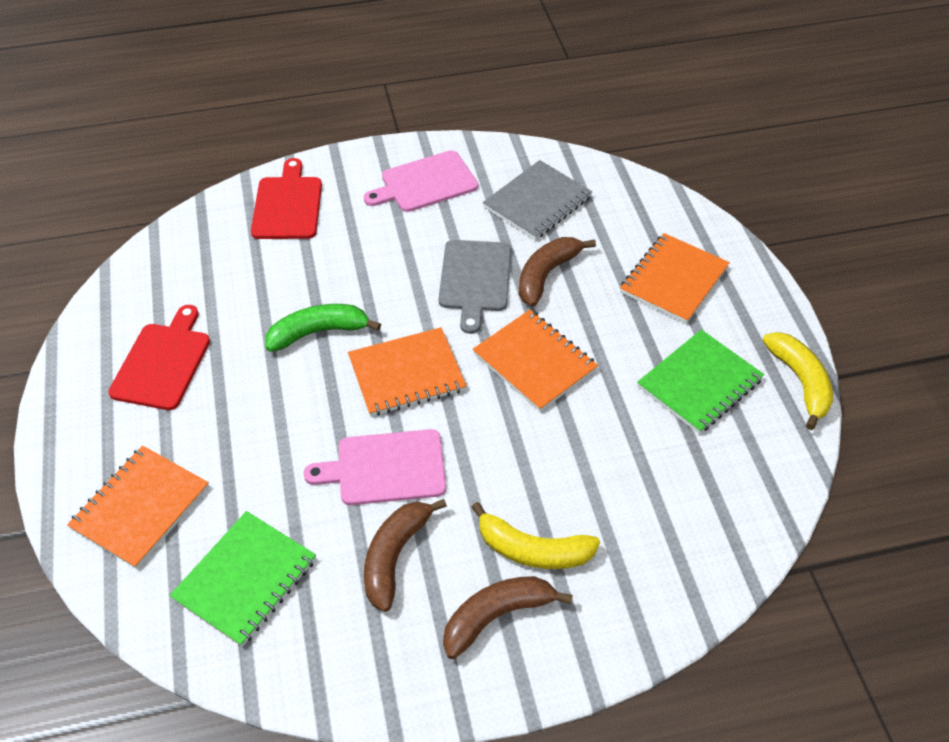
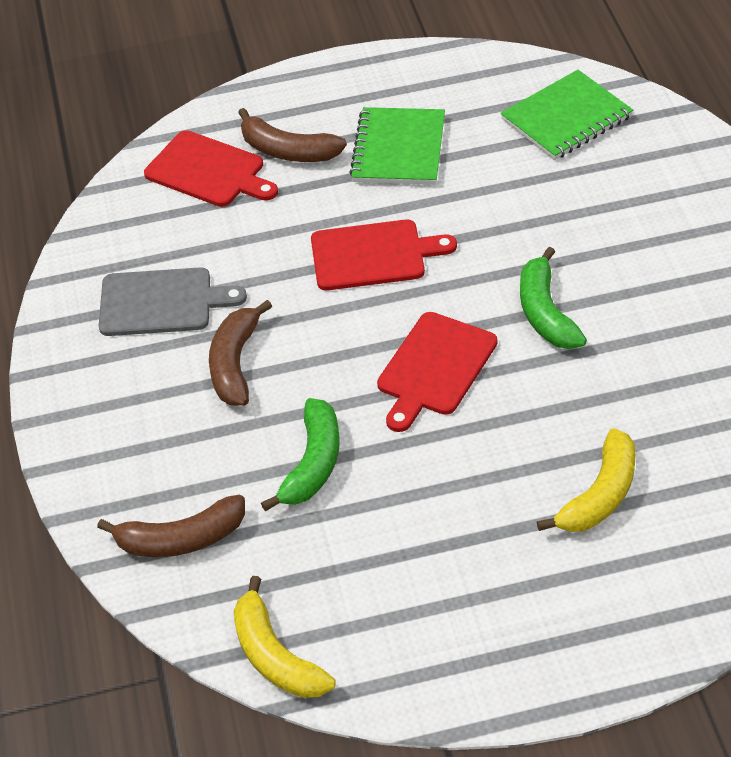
green banana: [265,304,381,352] = 1 -> [261,398,340,511] [520,247,587,349] = 2
grey notebook: [483,160,592,240] = 1 -> none = 0
orange notebook: [67,445,209,569] [348,327,466,416] [473,310,598,412] [620,233,730,324] = 4 -> none = 0
pink cutting board: [303,429,446,505] [364,150,478,212] = 2 -> none = 0
red cutting board: [108,305,210,410] [251,158,322,239] = 2 -> [144,130,278,207] [311,220,457,290] [377,312,497,432] = 3

